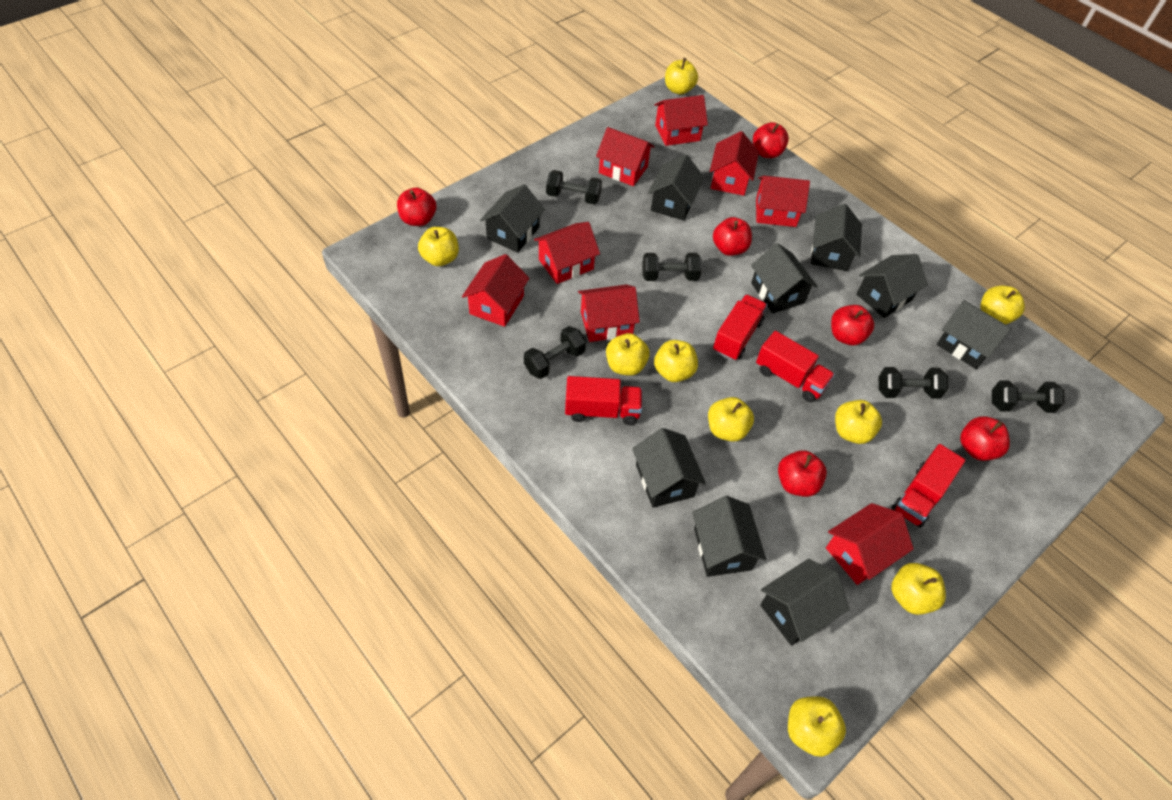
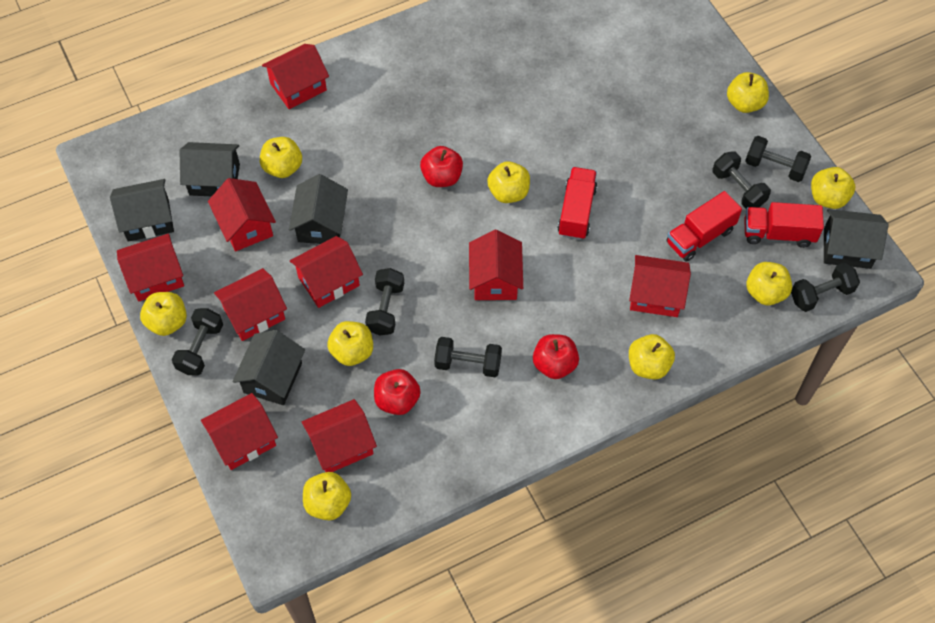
black dumbbell: [524,326,586,379] [546,170,602,204] [642,253,702,281] [879,367,948,399] [992,380,1065,413] = 5 -> [172,308,223,376] [365,268,404,335] [434,337,502,377] [713,151,771,209] [745,136,811,182] [791,262,860,312] = 6
black house: [480,184,545,253] [632,428,706,508] [648,154,704,221] [692,496,766,577] [751,243,818,313] [760,559,850,646] [811,204,862,271] [857,254,928,318] [937,300,1011,369] = 9 -> [110,179,174,242] [179,142,240,196] [232,330,305,405] [289,174,348,244] [824,209,889,269] = 5
red apple: [397,187,436,226] [713,217,752,256] [753,122,789,158] [778,450,827,497] [831,305,874,345] [960,416,1010,461] = 6 -> [374,369,421,415] [420,146,463,187] [533,334,579,379] = 3
red house: [462,254,529,327] [534,222,600,284] [578,284,640,342] [596,127,655,186] [654,95,708,146] [710,131,759,196] [756,176,810,227] [826,503,914,585] = 8 -> [117,233,184,302] [201,393,278,470] [208,178,276,251] [214,268,287,341] [262,44,329,109] [290,236,363,308] [302,399,377,472] [469,230,523,300] [629,255,691,317] = 9
red truck: [565,376,642,425] [713,294,767,361] [756,331,835,402] [891,444,965,528] = 4 -> [557,167,597,240] [666,191,742,262] [744,202,824,248] = 3

